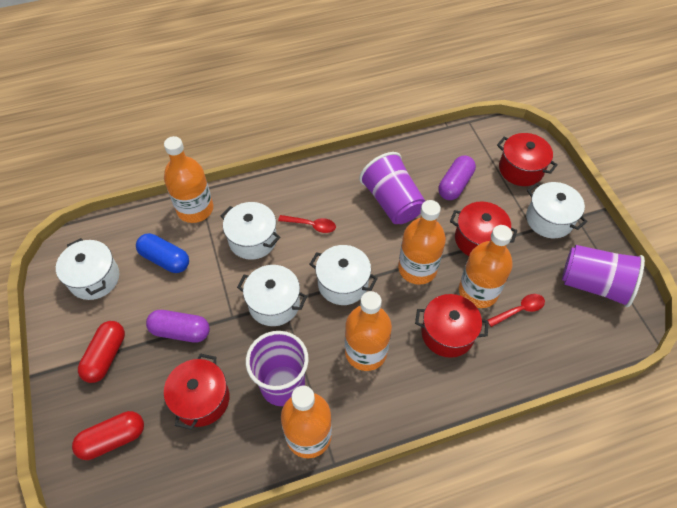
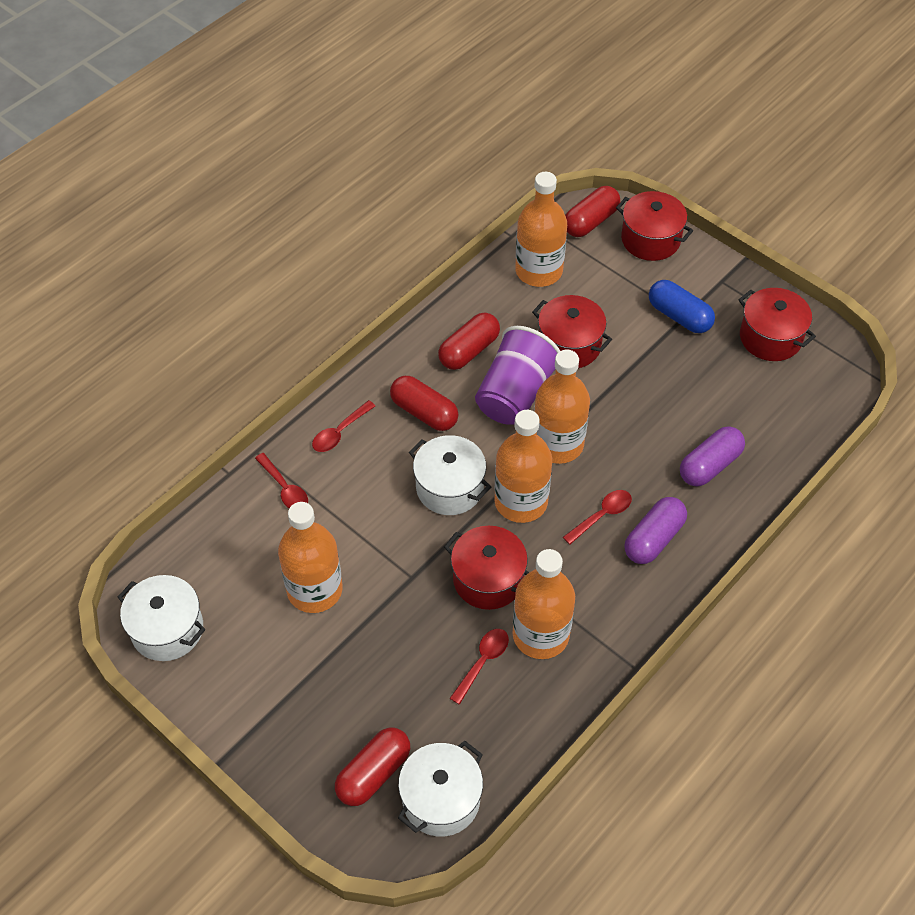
purple cup: [246,331,309,406] [359,152,425,224] [562,245,645,307] = 3 -> [475,326,560,425] = 1
red capsule: [72,411,144,460] [78,321,125,383] = 2 -> [335,728,410,806] [390,376,458,431] [438,313,500,370] [565,186,620,237] = 4
red spoon: [278,215,336,233] [487,294,545,327] = 2 -> [255,453,308,508] [312,400,375,452] [450,629,509,705] [563,490,632,545] = 4
white pot: [56,238,119,300] [221,202,280,260] [237,265,307,326] [310,245,378,305] [526,182,587,238] = 5 -> [118,575,205,661] [398,741,483,837] [409,435,491,515] = 3

